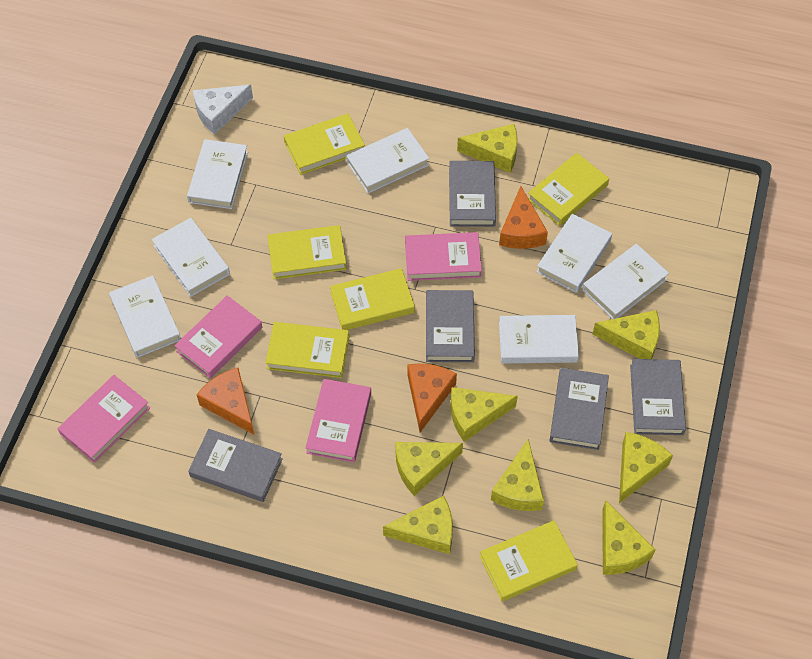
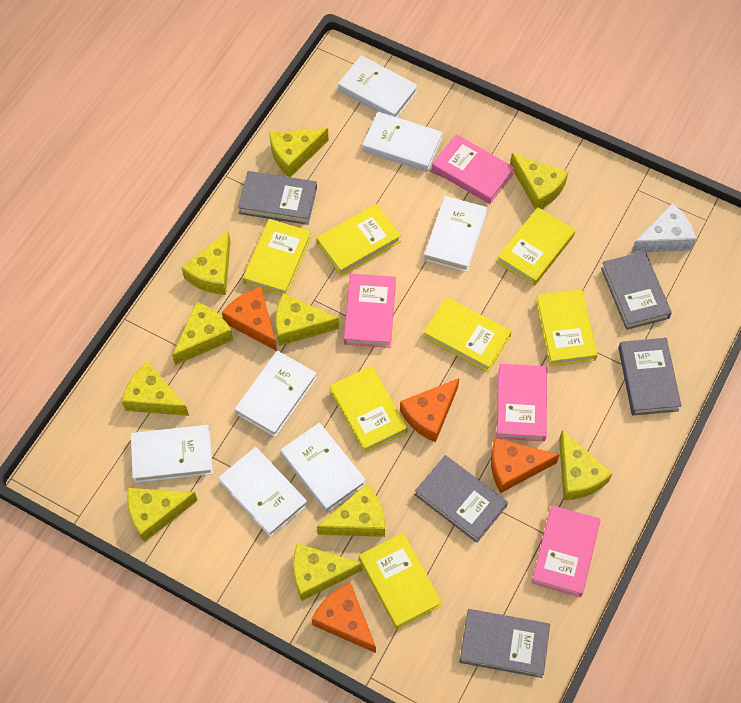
orange cheese: [197,368,254,435] [408,364,457,433] [499,186,548,249] = 3 -> [222,287,277,351] [312,583,376,653] [400,378,459,443] [491,438,560,493] = 4
yellow book: [265,322,349,378] [267,225,347,279] [284,114,365,175] [330,268,415,330] [480,520,578,602] [528,153,609,226] = 6 -> [243,219,311,296] [316,204,401,276] [330,366,408,453] [359,533,442,629] [423,297,512,372] [497,207,575,286] [536,290,598,366] = 7
yellow cheese: [383,496,453,554] [395,442,463,496] [451,387,518,442] [457,124,518,173] [491,439,544,511] [592,310,660,359] [602,500,656,575] [619,432,673,503] = 8 -> [122,361,189,416] [127,488,198,542] [172,302,233,365] [181,231,230,295] [269,128,329,177] [275,293,339,346] [293,544,363,601] [317,483,385,537] [510,153,568,210] [559,430,613,500] = 10

